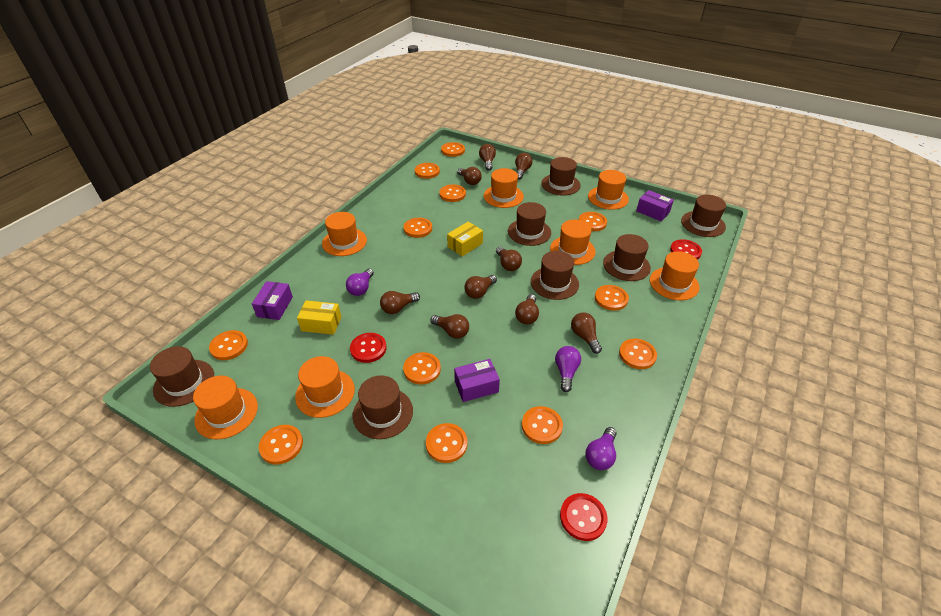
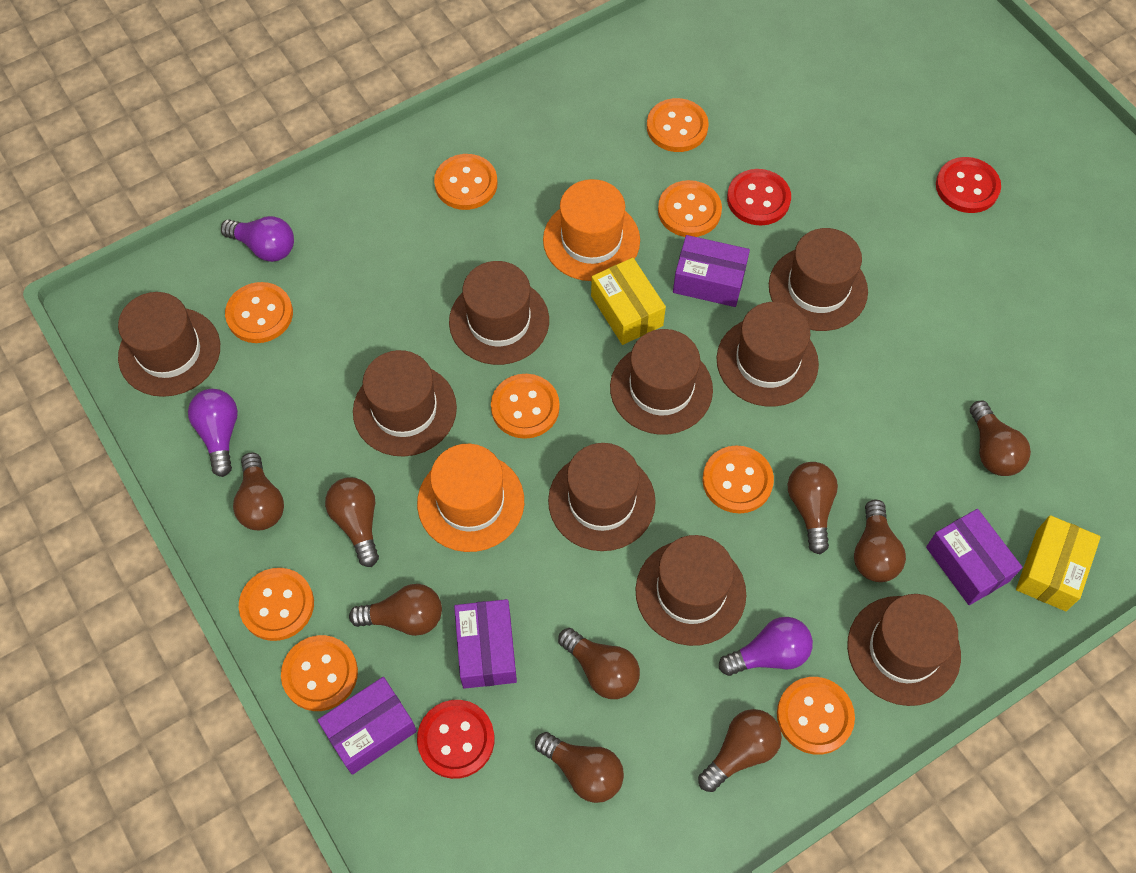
brown hat: [150,346,214,407] [352,375,413,439] [508,202,551,246] [531,251,579,300] [541,157,581,196] [603,234,651,281] [681,195,726,237] = 7 -> [118,292,220,397] [353,350,457,456] [449,261,549,365] [548,443,656,551] [610,329,713,435] [635,535,746,646] [716,302,819,407] [769,228,868,331] [847,594,961,706] = 9
orange button: [209,330,248,360] [259,425,303,465] [403,352,441,385] [404,218,432,238] [415,163,440,179] [426,423,468,463] [439,184,466,202] [441,142,465,157] [522,406,563,444] [579,212,607,231] [595,285,629,311] [619,339,657,369] = 12 -> [225,282,293,343] [239,568,314,641] [281,635,358,711] [434,154,498,210] [491,374,560,439] [647,98,709,152] [658,180,722,237] [702,445,774,513] [777,677,855,755] = 9
orange hat: [193,376,258,440] [295,356,355,418] [322,212,367,256] [484,168,524,208] [550,220,595,265] [588,170,629,210] [650,251,700,300] = 7 -> [417,444,524,552] [543,179,640,281] = 2
purple box: [252,281,293,320] [454,359,500,402] [636,190,674,221] = 3 -> [318,677,417,775] [454,599,517,689] [673,235,750,307] [926,509,1022,605] = 4

